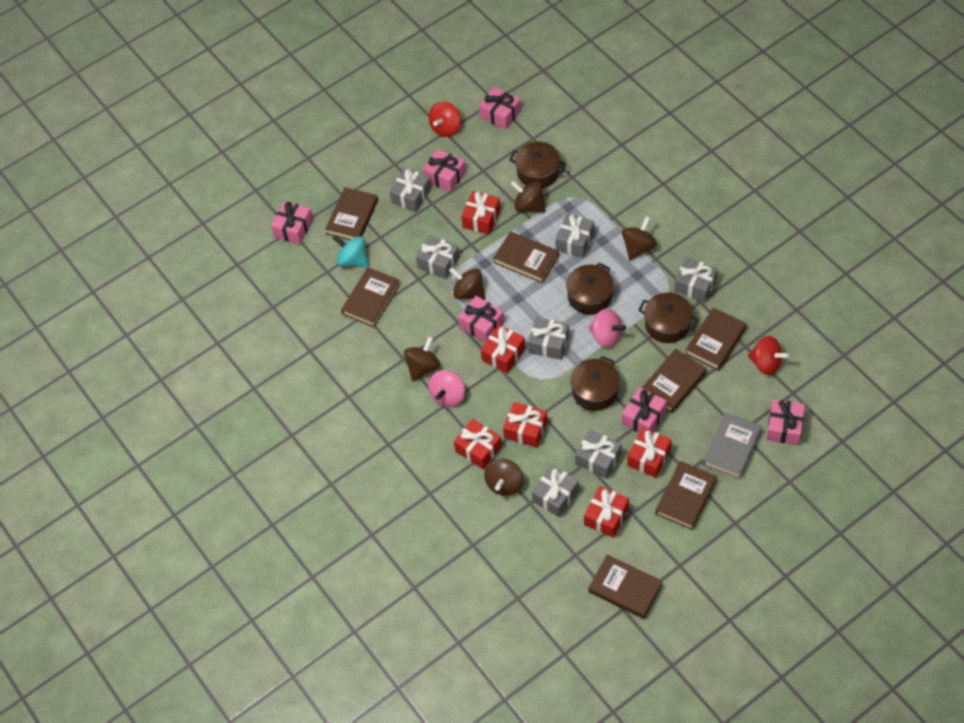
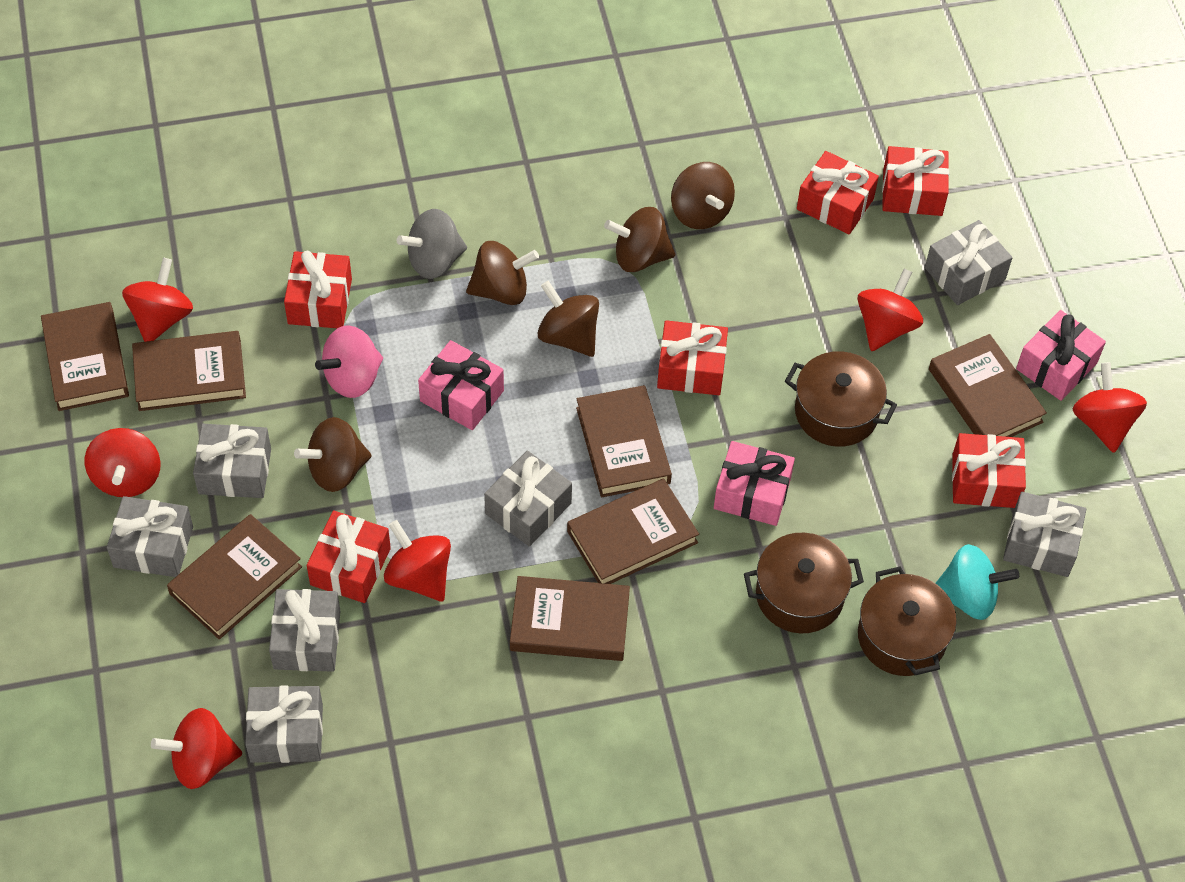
brown pot: [510,142,566,188] [566,263,614,315] [571,356,620,411] [638,292,698,343] = 4 -> [744,533,864,633] [785,351,897,447] [858,567,957,676] = 3
grey book: [703,412,762,479] = 1 -> none = 0
grey spinning top: none = 0 -> [397,209,467,279] = 1
pink gift: [271,201,313,245] [423,149,466,192] [458,296,504,343] [479,87,521,130] [622,387,667,433] [766,399,805,445] = 6 -> [418,340,504,430] [714,441,795,526] [1016,310,1106,401] = 3
pink spinning top: [428,370,465,407] [589,308,626,347] = 2 -> [315,325,383,398] = 1
red spinning top: [429,102,461,137] [748,336,790,375] = 2 -> [85,428,160,497] [122,258,193,342] [151,708,242,789] [384,520,451,602] [857,269,923,351] [1073,362,1147,453] = 6

